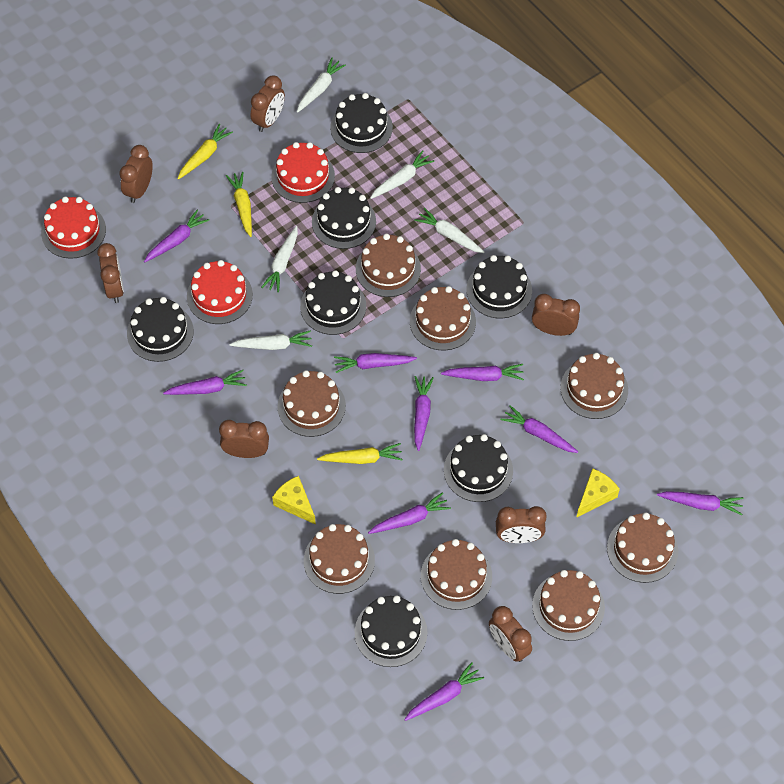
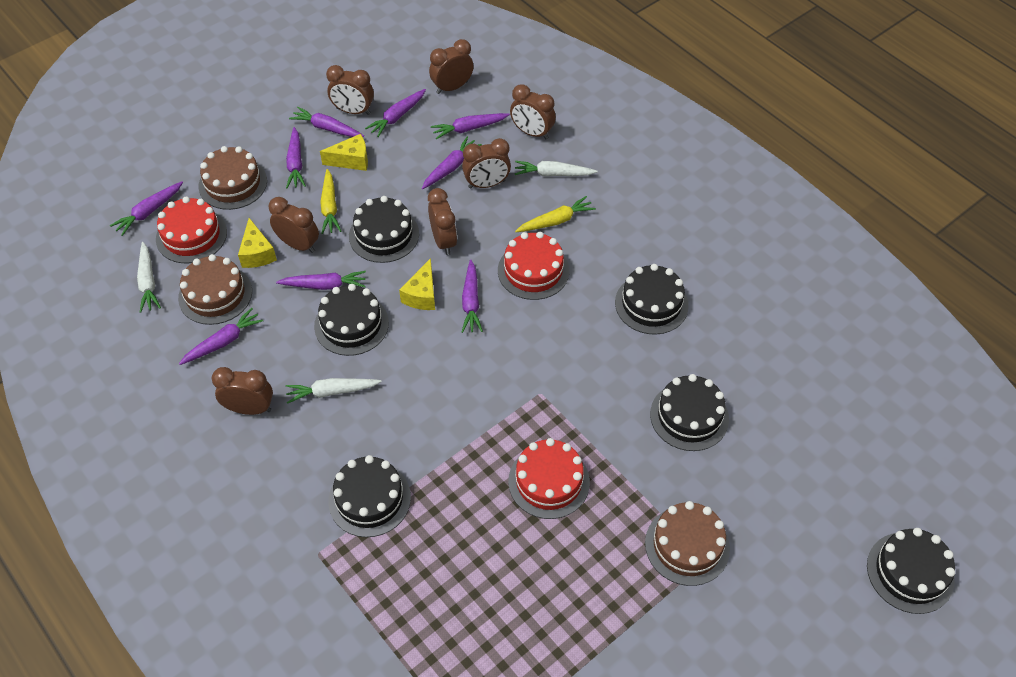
black cake: [127,297,194,362] [300,270,366,335] [312,187,376,249] [330,93,393,153] [355,595,427,667] [444,434,513,502] [466,255,532,318] = 7 -> [314,284,389,356] [328,455,411,537] [349,196,419,263] [615,264,689,335] [650,374,729,451] [867,528,955,614] = 6
brown cake: [277,370,346,437] [304,524,375,594] [356,234,421,297] [410,286,476,350] [421,539,492,610] [532,570,605,641] [560,353,628,419] [607,513,678,583] = 8 -> [178,254,252,325] [199,146,267,210] [645,501,730,586] = 3
white carrot: [230,330,312,350] [261,226,298,292] [297,58,346,113] [370,150,434,199] [414,208,485,253] = 5 -> [137,242,161,313] [286,378,382,404] [515,161,598,176] = 3
yellow carrot: [177,124,233,180] [226,172,252,237] [317,443,403,464] = 3 -> [320,169,341,234] [515,196,596,232] = 2
yellow cheese: [272,476,316,525] [576,468,620,518] = 2 -> [238,218,277,268] [320,134,368,171] [399,258,435,310] = 3

